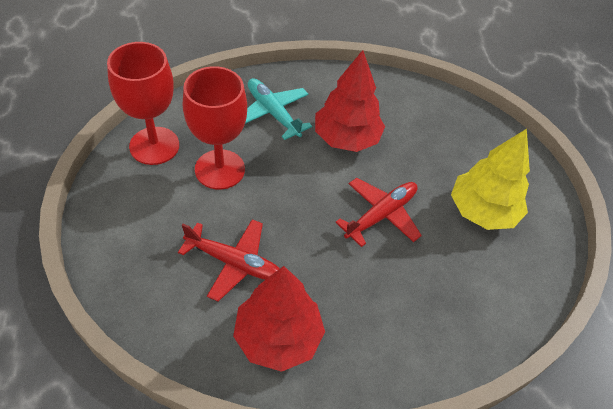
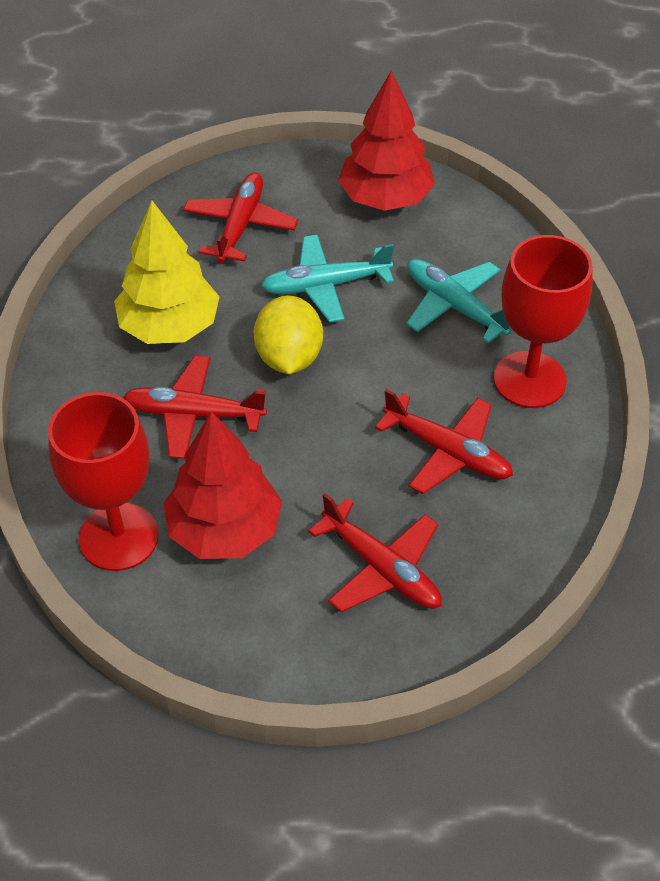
red plane: [178,219,280,301] [335,178,422,247] = 2 -> [122,356,267,459] [183,172,298,263] [308,493,442,612] [375,389,513,494] = 4
turquoise plane: [245,78,312,140] = 1 -> [261,235,394,323] [406,259,511,344] = 2
yellow lemon: none = 0 -> [254,295,323,374] = 1

